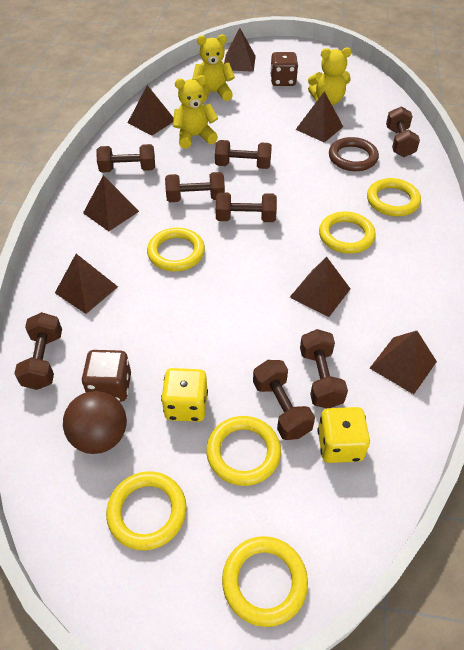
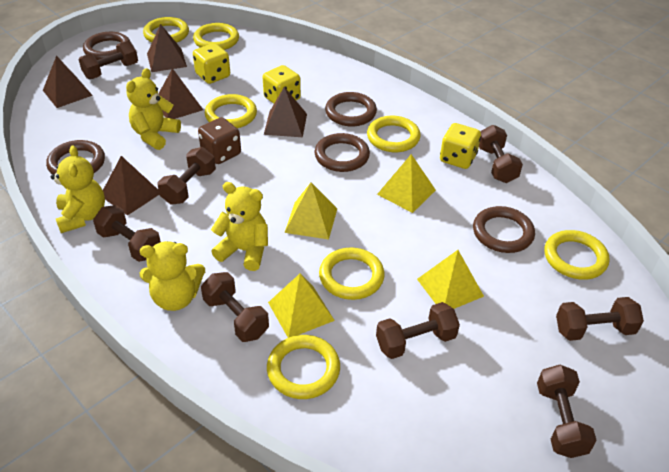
brown ball: [63,391,127,454] = 1 -> none = 0
brown dice: [82,350,131,402] [270,52,298,86] = 2 -> [198,117,241,164] = 1
brown pyramid: [55,254,118,314] [83,175,139,231] [128,85,174,136] [224,28,256,72] [290,257,350,317] [295,91,343,143] [370,331,437,394] = 7 -> [43,55,93,108] [103,156,159,216] [147,24,187,72] [158,68,203,119] [264,87,307,137] = 5
brown ring: [329,137,379,171] = 1 -> [46,140,105,175] [83,32,131,60] [315,133,370,172] [325,92,377,127] [473,206,535,253] = 5
yellow dice: [161,368,208,422] [317,407,370,463] = 2 -> [193,43,230,84] [263,65,301,104] [440,123,481,169] = 3
yellow pyramid: none = 0 -> [268,274,335,338] [284,182,337,240] [377,154,436,213] [417,250,484,309] = 4
yellow ring: [106,471,187,550] [147,228,205,271] [206,416,281,486] [222,536,308,627] [319,212,376,254] [367,178,421,216] = 6 -> [143,17,189,43] [193,23,239,50] [205,94,257,128] [267,335,340,399] [319,247,385,300] [367,116,421,152] [544,230,610,280] = 7
yellow teddy bear: [173,75,218,149] [192,35,235,102] [308,47,352,105] = 3 -> [50,146,105,233] [126,68,181,150] [140,241,205,311] [211,182,268,271] = 4

